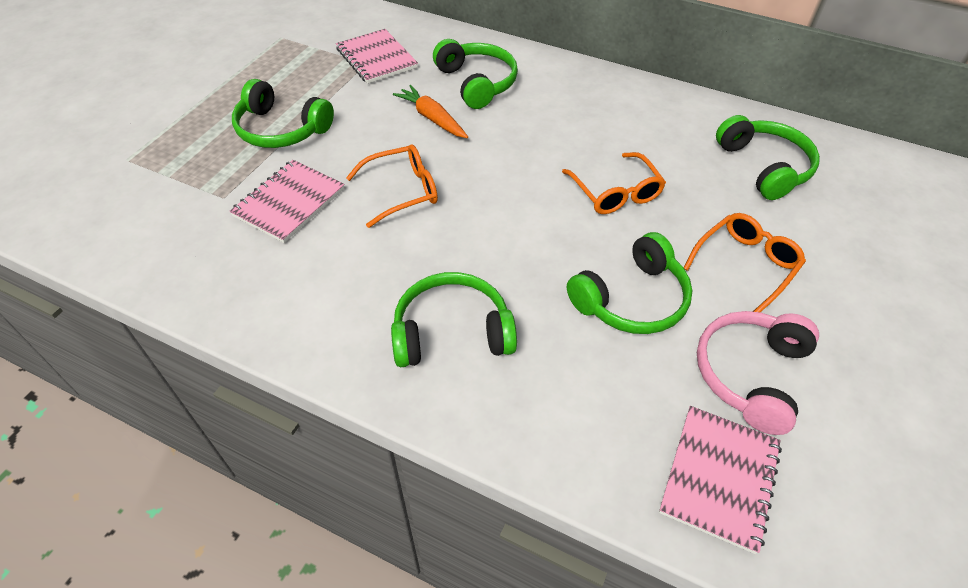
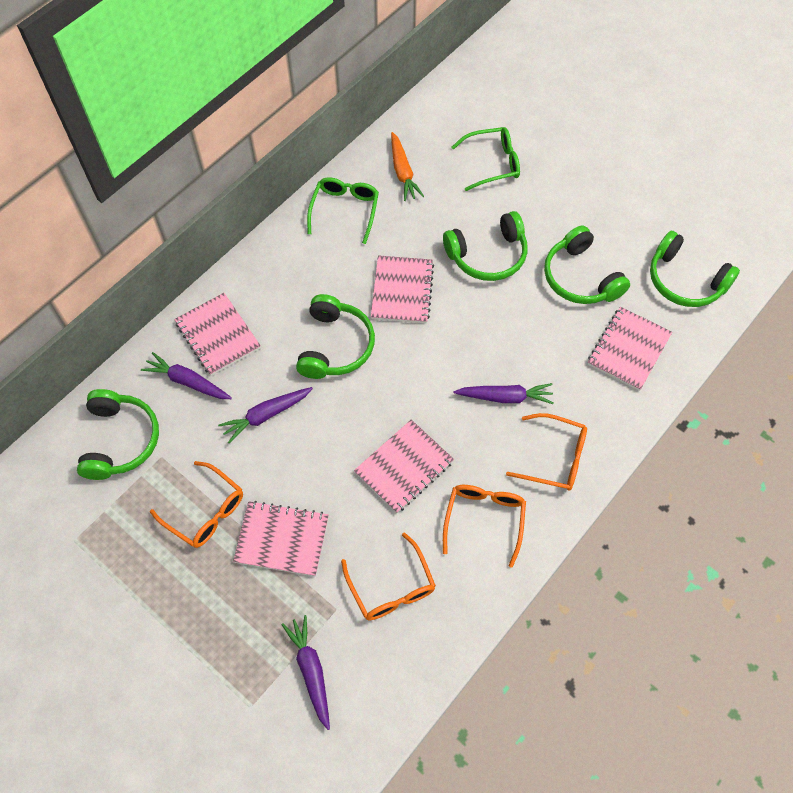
green glasses: none = 0 -> [307,177,379,244] [451,127,520,191] = 2
orange glasses: [346,144,438,228] [562,152,666,214] [684,213,806,312] = 3 -> [150,461,243,548] [341,533,436,620] [443,485,526,568] [506,413,587,491] = 4
pink headphones: [697,311,819,435] = 1 -> none = 0
pink notebook: [230,160,345,243] [336,29,418,84] [659,406,782,554] = 3 -> [174,293,261,376] [233,501,329,576] [354,419,454,513] [371,255,434,323] [588,307,672,391] = 5
purple carrot: none = 0 -> [141,352,232,399] [218,387,313,443] [281,615,330,730] [454,383,554,404] = 4

